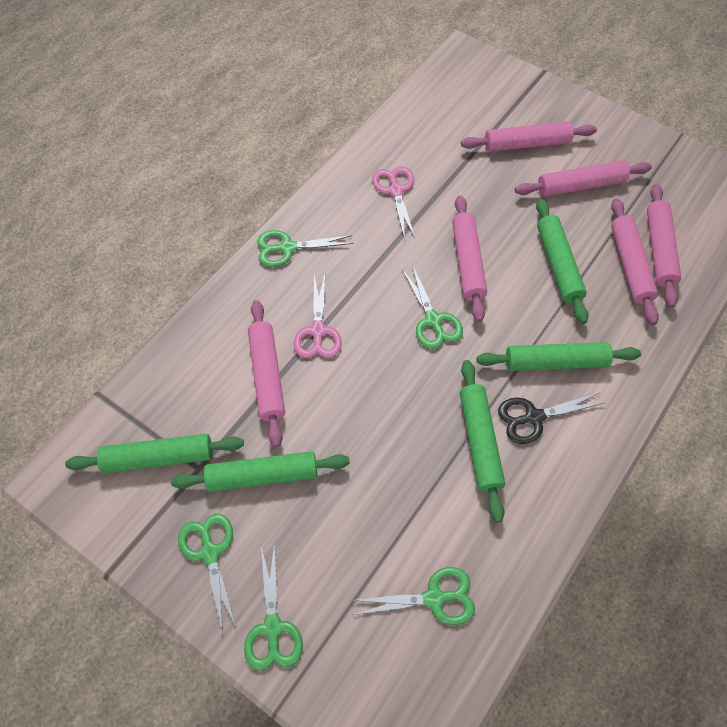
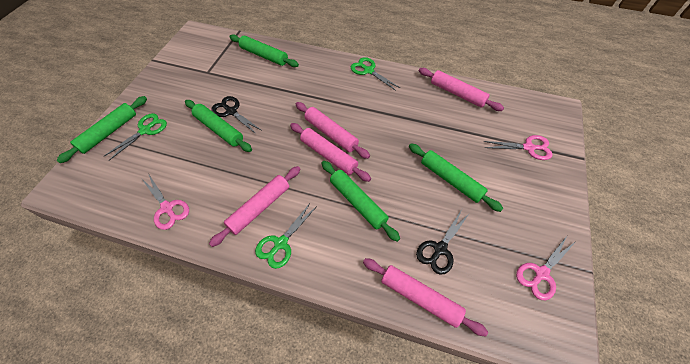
black scissors: [498,393,606,444] = 1 -> [211,96,261,134] [416,209,470,275] = 2
green scissors: [178,514,237,634] [244,542,303,671] [257,230,354,267] [351,567,475,625] [402,265,463,349] = 5 -> [104,113,167,160] [255,202,317,269] [351,57,400,91] = 3
pink rolling pin: [248,300,285,447] [452,196,487,322] [461,121,597,152] [515,160,652,197] [611,198,659,325] [647,184,681,308] = 6 -> [209,166,300,247] [290,123,371,182] [296,102,370,159] [363,258,488,337] [419,68,504,111] = 5
pink scissors: [294,275,342,358] [372,166,415,239] = 2 -> [141,175,189,230] [483,135,553,160] [516,236,575,300] = 3

